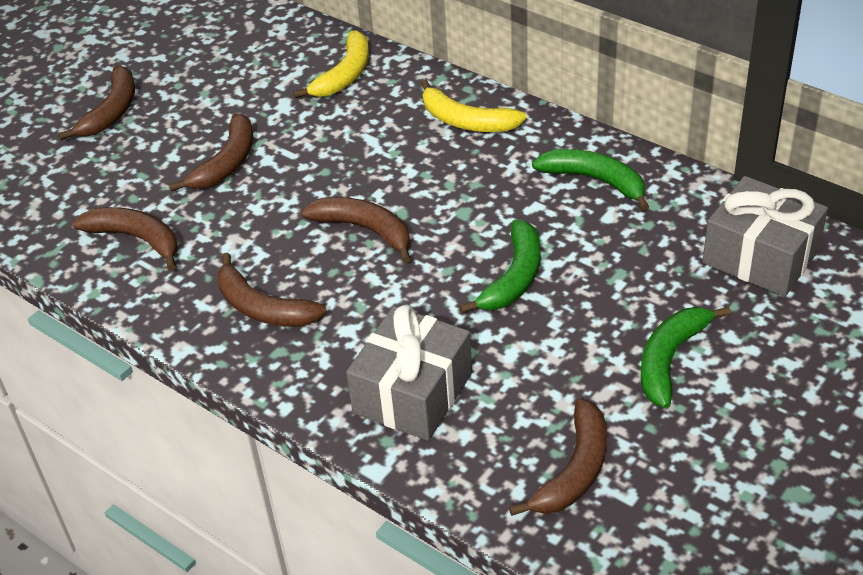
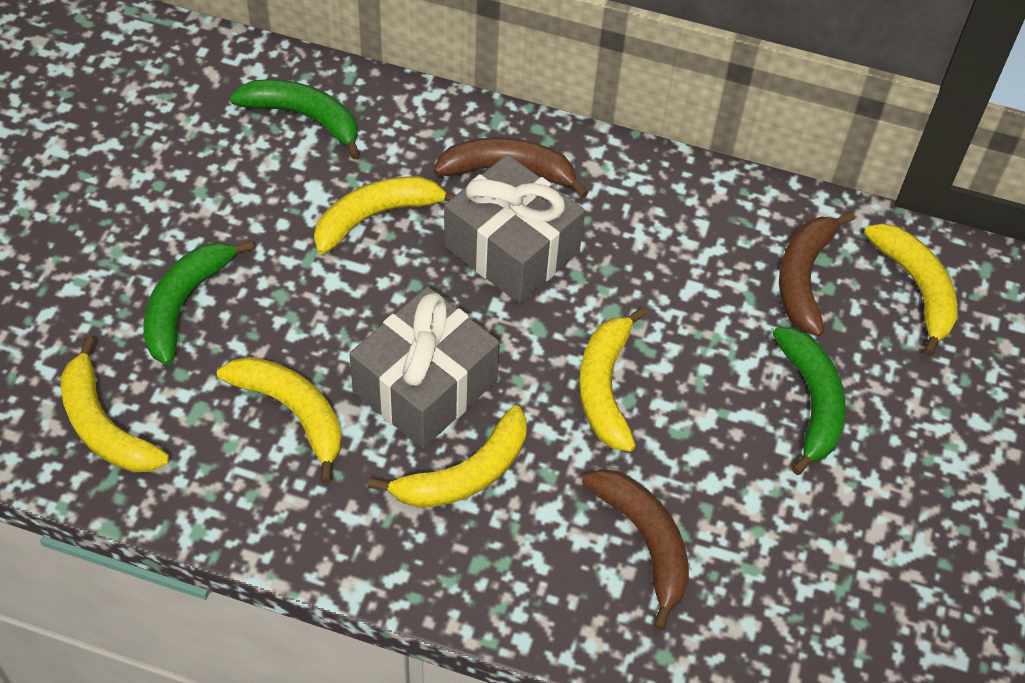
brown banana: [58,65,135,140] [72,207,178,270] [169,113,253,191] [218,253,327,327] [301,197,411,263] [509,399,607,516] = 6 -> [434,137,588,198] [582,469,689,630] [779,212,855,336] = 3
yellow banana: [293,30,369,98] [421,79,527,132] = 2 -> [61,337,169,472] [217,357,342,483] [314,177,456,254] [368,405,527,508] [579,307,647,452] [864,223,958,356] = 6

